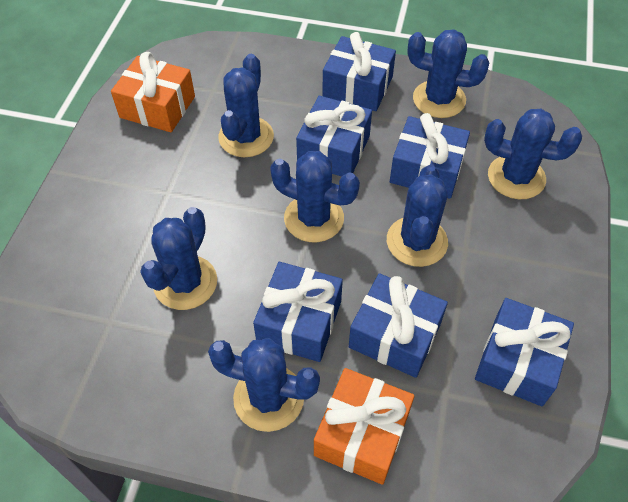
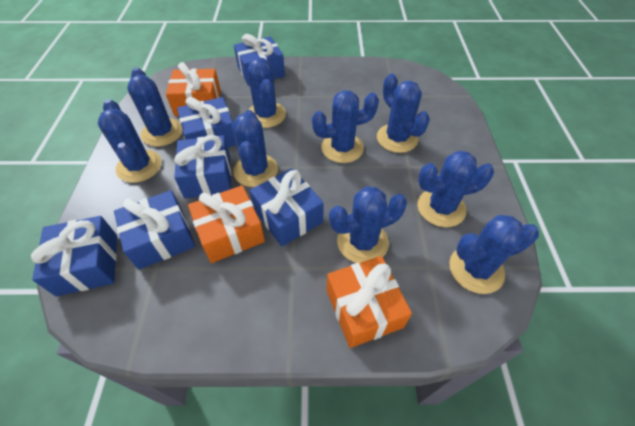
blue cactus: [140,207,217,310] [208,338,320,432] [218,54,274,157] [270,151,360,242] [387,165,448,267] [408,29,489,118] [484,109,582,199] = 7 -> [98,99,162,183] [127,68,183,147] [232,110,278,187] [247,58,286,128] [312,90,379,163] [329,187,407,263] [377,74,430,153] [417,150,494,227] [449,215,539,294] = 9
orange gift: [111,52,195,132] [314,368,414,485] = 2 -> [166,62,221,116] [188,185,265,263] [327,256,412,348] = 3

